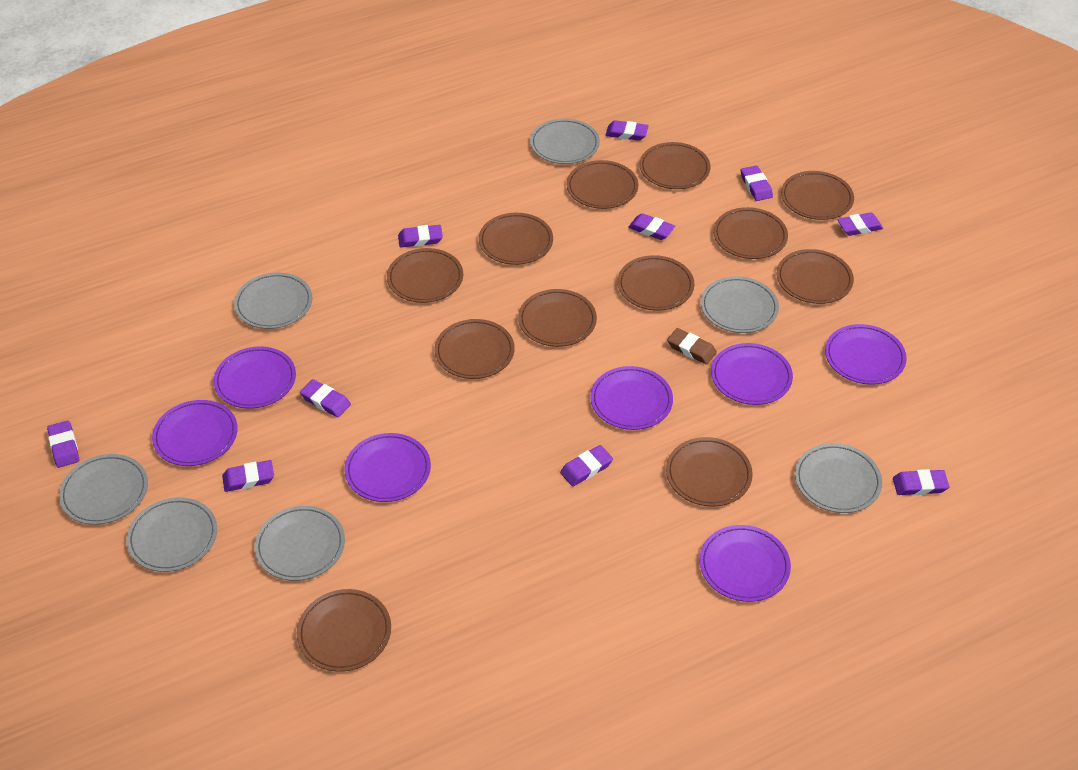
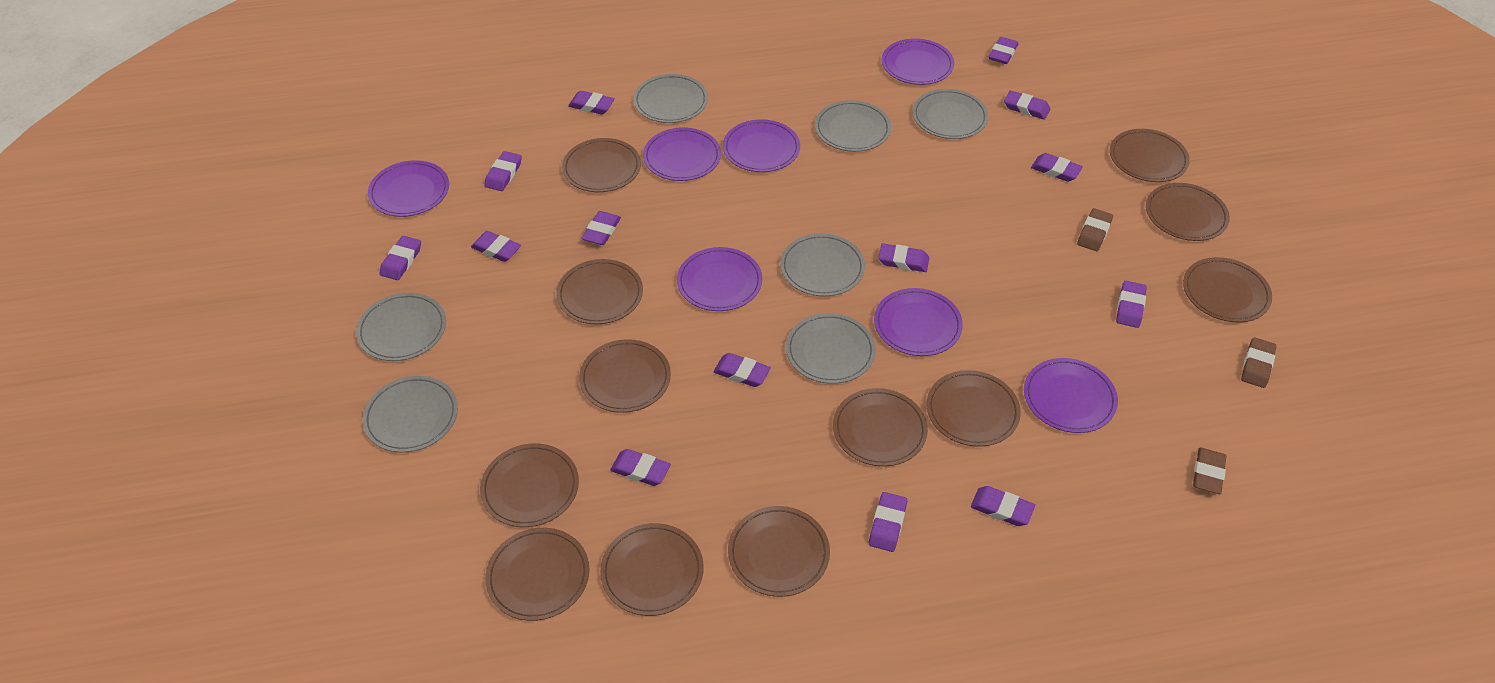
brown eraser: [667,328,717,364] = 1 -> [1077,208,1113,251] [1193,447,1226,494] [1241,337,1276,388] = 3
purple eraser: [47,420,79,468] [222,460,274,492] [300,379,351,417] [398,225,443,248] [560,445,613,487] [606,120,649,141] [628,213,675,240] [741,165,773,201] [837,212,883,236] [893,469,949,495] = 10 -> [380,236,421,280] [471,231,521,262] [484,151,522,191] [568,91,615,115] [581,211,621,245] [610,449,671,486] [713,353,771,387] [869,492,907,552] [878,243,929,272] [971,486,1035,526] [989,37,1018,64] [1004,90,1050,120] [1031,153,1083,182] [1116,281,1147,328] = 14

